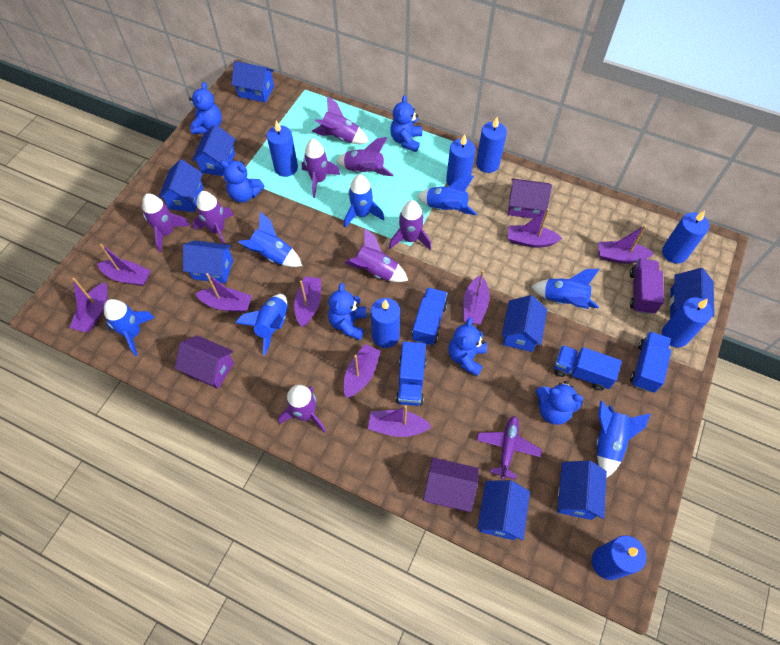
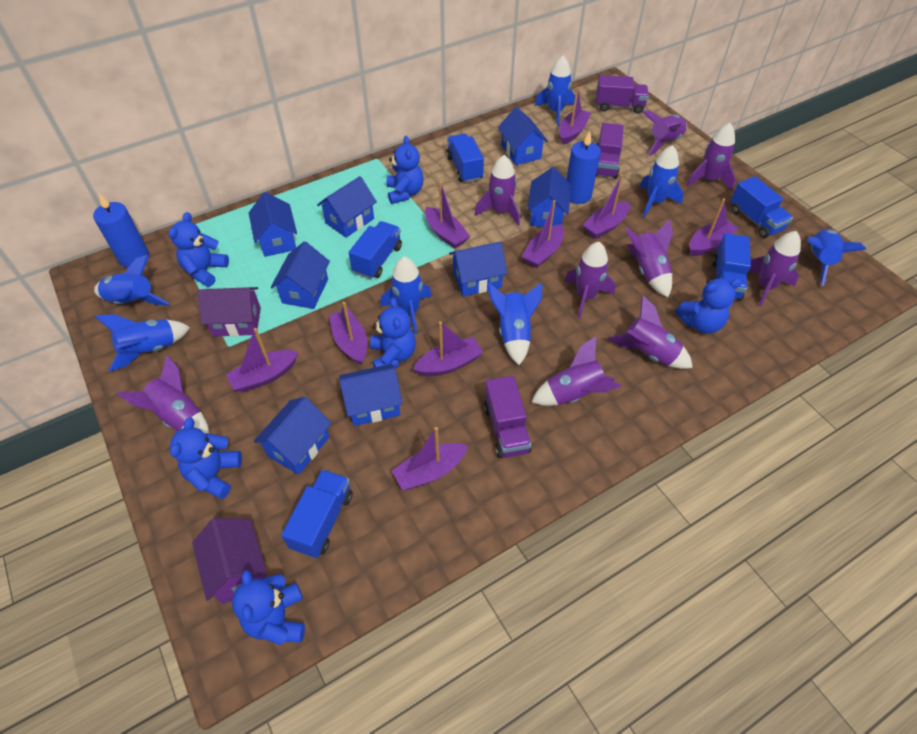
blue candle: [267,121,298,177] [371,298,400,348] [446,134,475,186] [476,117,507,173] [592,535,646,580] [661,297,713,347] [662,211,709,264] = 7 -> [93,194,149,267] [566,131,601,204] = 2
blue truck: [396,342,426,406] [412,287,448,346] [554,345,622,391] [630,331,671,392] = 4 -> [281,470,353,558] [349,221,402,279] [446,133,484,183] [712,233,751,301] [731,176,793,238] = 5
purple house: [175,335,234,389] [423,457,479,512] [508,178,552,219] = 3 -> [192,518,267,604] [198,287,261,337] = 2
purple plane: [477,416,542,479] = 1 -> none = 0
purple rocket: [142,194,190,252] [193,191,233,244] [278,385,326,433] [302,139,340,198] [312,96,369,144] [336,137,394,176] [344,228,408,282] [389,200,431,250] = 8 -> [117,355,209,434] [474,155,520,226] [532,336,621,406] [564,242,615,318] [608,295,693,369] [625,219,673,297] [642,110,687,156] [687,123,735,191] [749,231,801,306] = 9
purple truck: [630,259,664,314] = 1 -> [484,376,531,458] [596,75,649,114] [596,123,624,179] = 3

